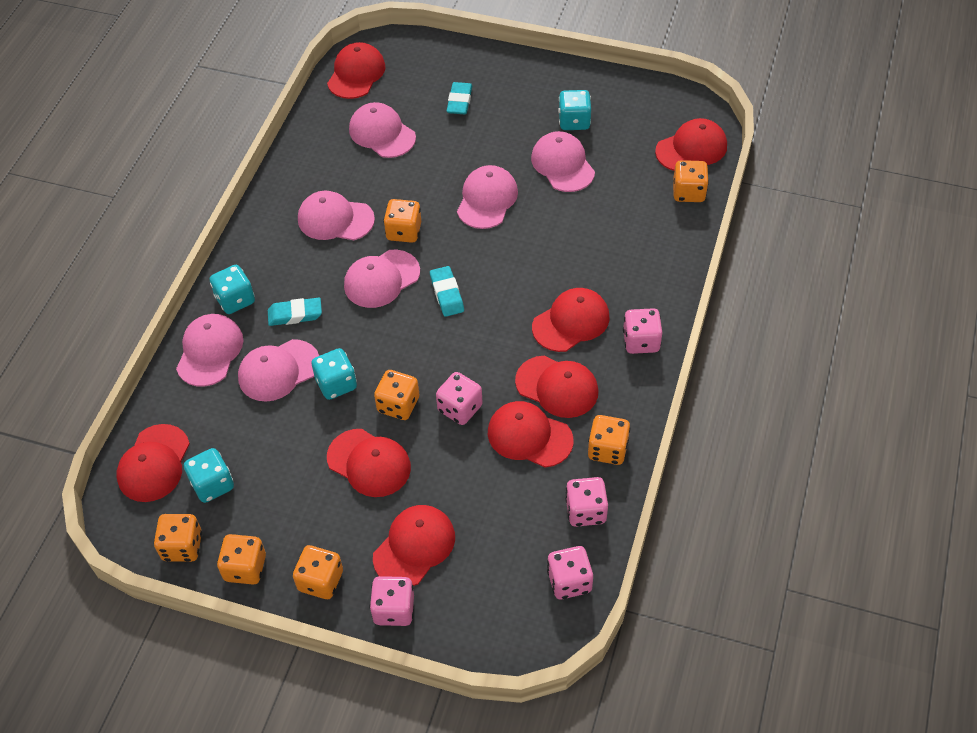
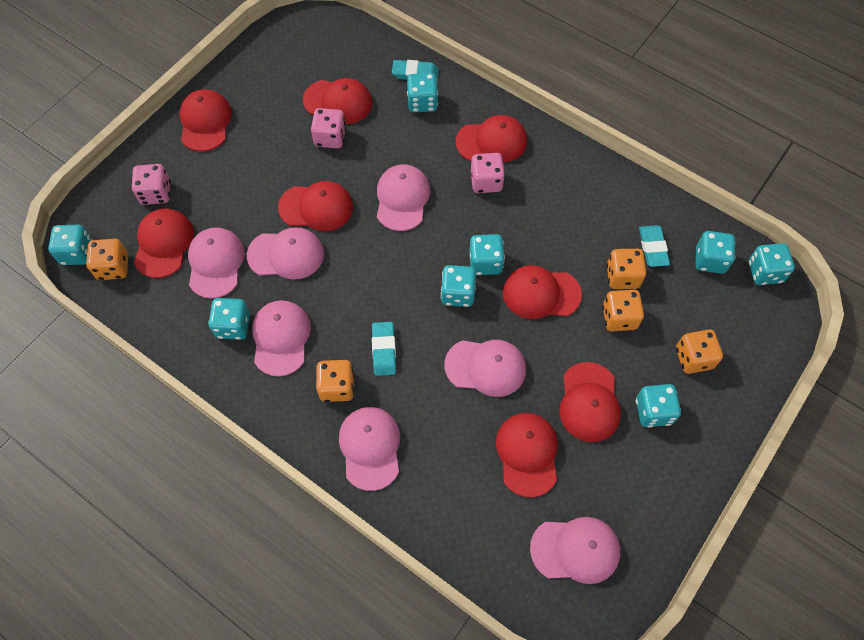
orange dice: [154,514,202,562] [217,534,266,585] [293,545,343,599] [374,370,419,420] [383,199,421,243] [588,415,630,465] [673,160,709,202] = 7 -> [86,238,128,280] [316,360,354,402] [602,290,644,331] [606,249,646,289] [676,329,723,374] = 5
pink dice: [370,576,414,626] [436,372,483,425] [547,546,593,599] [565,477,608,527] [623,308,662,354] = 5 -> [131,164,171,205] [311,108,346,148] [471,153,505,193] = 3
turquoise dice: [184,448,234,503] [210,265,255,314] [311,348,357,400] [558,90,591,130] = 4 -> [48,225,92,265] [208,298,250,340] [407,73,438,112] [441,265,476,307] [469,234,505,275] [636,384,681,427] [695,231,736,274] [748,243,795,285] = 8

